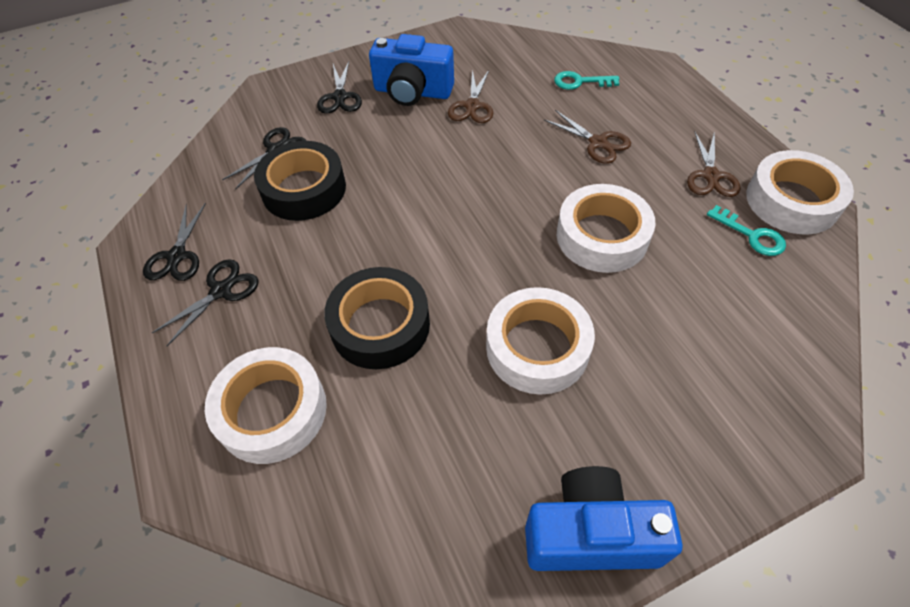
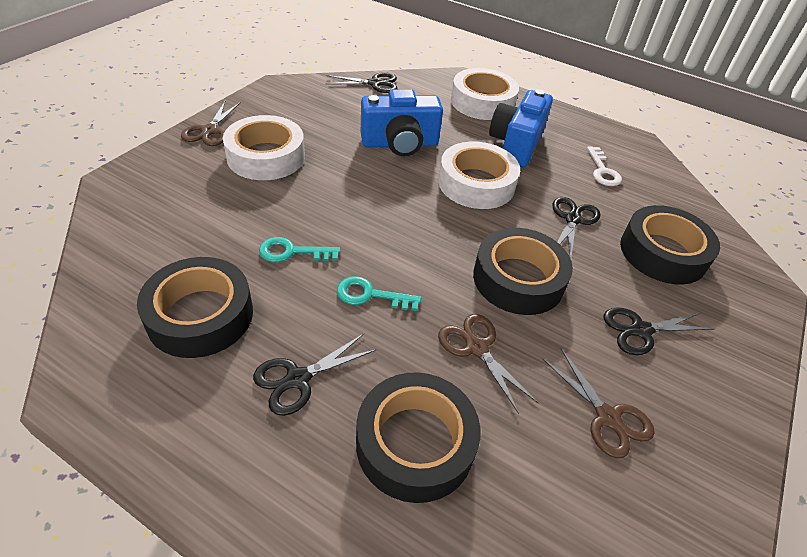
black tape: [254,141,346,221] [324,267,430,369] = 2 -> [137,257,253,358] [356,372,481,503] [473,228,573,315] [620,205,720,285] = 4
white key: none = 0 -> [587,147,622,186] = 1
white tape: [205,347,327,464] [486,287,595,395] [557,184,655,273] [746,150,854,234] = 4 -> [223,115,305,180] [438,142,520,209] [451,68,519,120] = 3

